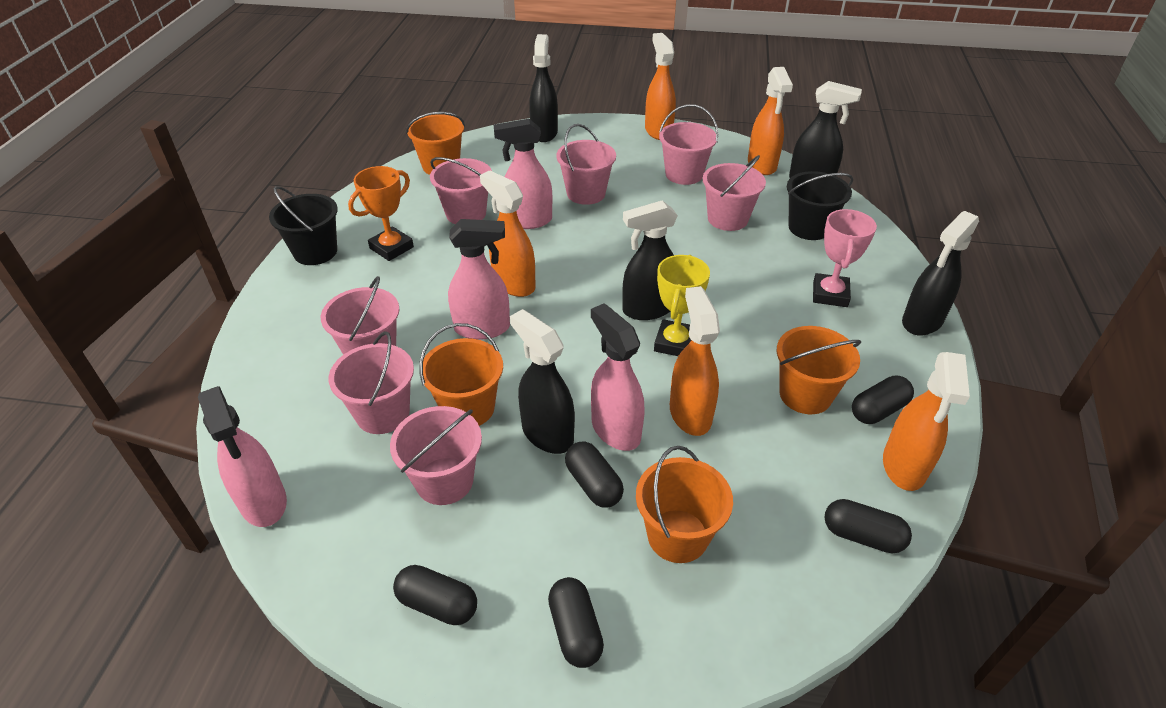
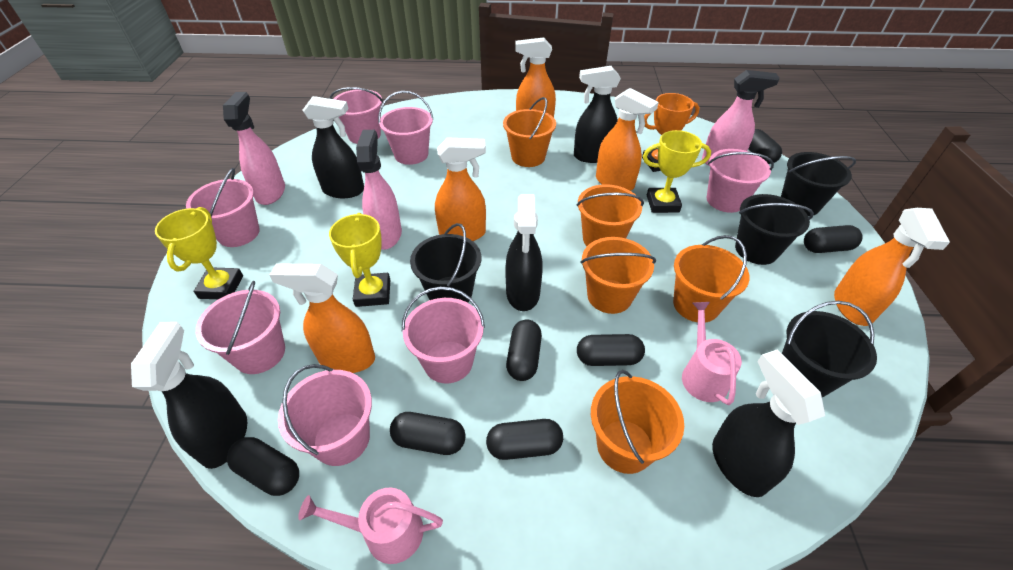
black bucket: [269,186,338,265] [787,171,853,240] = 2 -> [410,223,481,303] [735,194,814,265] [781,152,856,216] [782,301,877,397] = 4
black capsule: [393,565,477,625] [548,577,604,668] [565,441,624,508] [824,499,912,553] [852,376,914,424] = 5 -> [227,437,299,496] [390,412,466,455] [486,419,563,460] [506,320,542,381] [577,334,645,366] [748,129,782,164] [804,225,863,253] = 7
orange bucket: [406,112,465,175] [419,323,503,426] [636,446,733,563] [777,326,862,414] = 4 -> [503,97,556,167] [576,184,644,246] [581,237,656,314] [591,370,684,474] [673,235,750,323] = 5
pink spray bottle: [198,386,287,527] [448,219,510,340] [494,119,552,229] [591,304,645,451] = 4 -> [223,92,285,205] [356,130,402,250] [702,70,780,166] = 3
pink trophy: [813,209,877,307] = 1 -> none = 0
pink watering can: none = 0 -> [298,487,443,564] [682,302,742,405] = 2
yellow trophy: [654,255,710,356] = 1 -> [155,207,243,299] [329,213,390,307] [643,130,711,213] = 3

